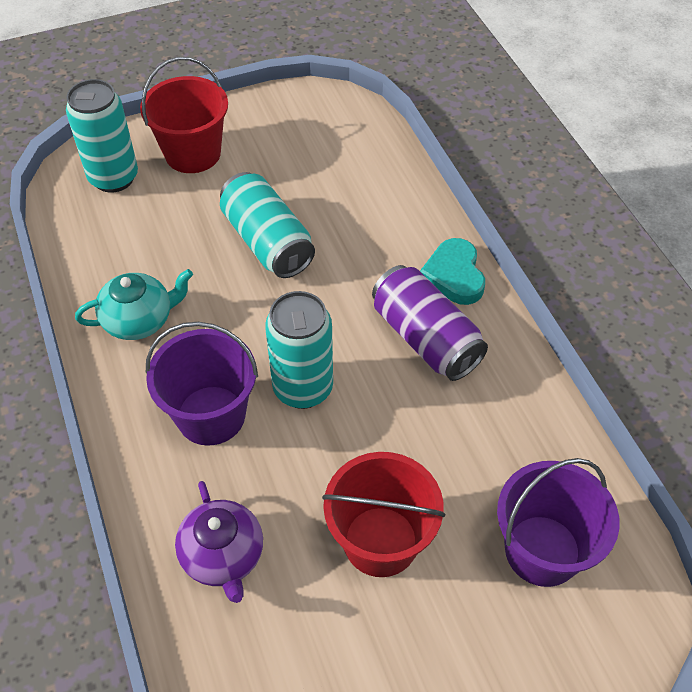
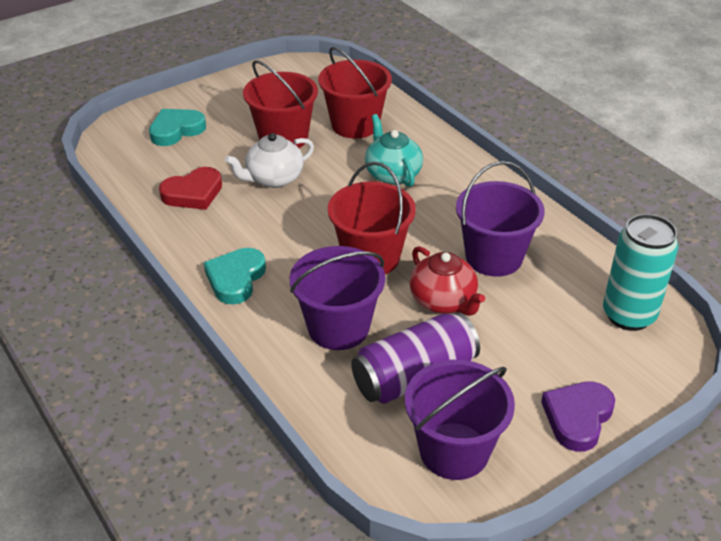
purple bucket: [146,322,258,446] [497,458,620,587] = 2 -> [290,246,385,350] [405,360,515,480] [456,161,545,277] = 3
purple heart: none = 0 -> [541,381,615,452] = 1
purple teapot: [175,481,263,603] = 1 -> none = 0
red bucket: [140,57,228,173] [322,452,445,577] = 2 -> [243,60,318,148] [318,47,392,139] [328,162,416,274] = 3
red heart: none = 0 -> [159,167,222,210] = 1
red teapot: none = 0 -> [410,246,485,316] = 1
turquoise can: [66,79,138,193] [220,172,315,278] [265,291,333,409] = 3 -> [603,214,678,331] = 1
turquoise heart: [420,238,485,305] = 1 -> [149,109,206,146] [204,248,266,304] = 2
white teapot: none = 0 -> [225,133,314,188] = 1

